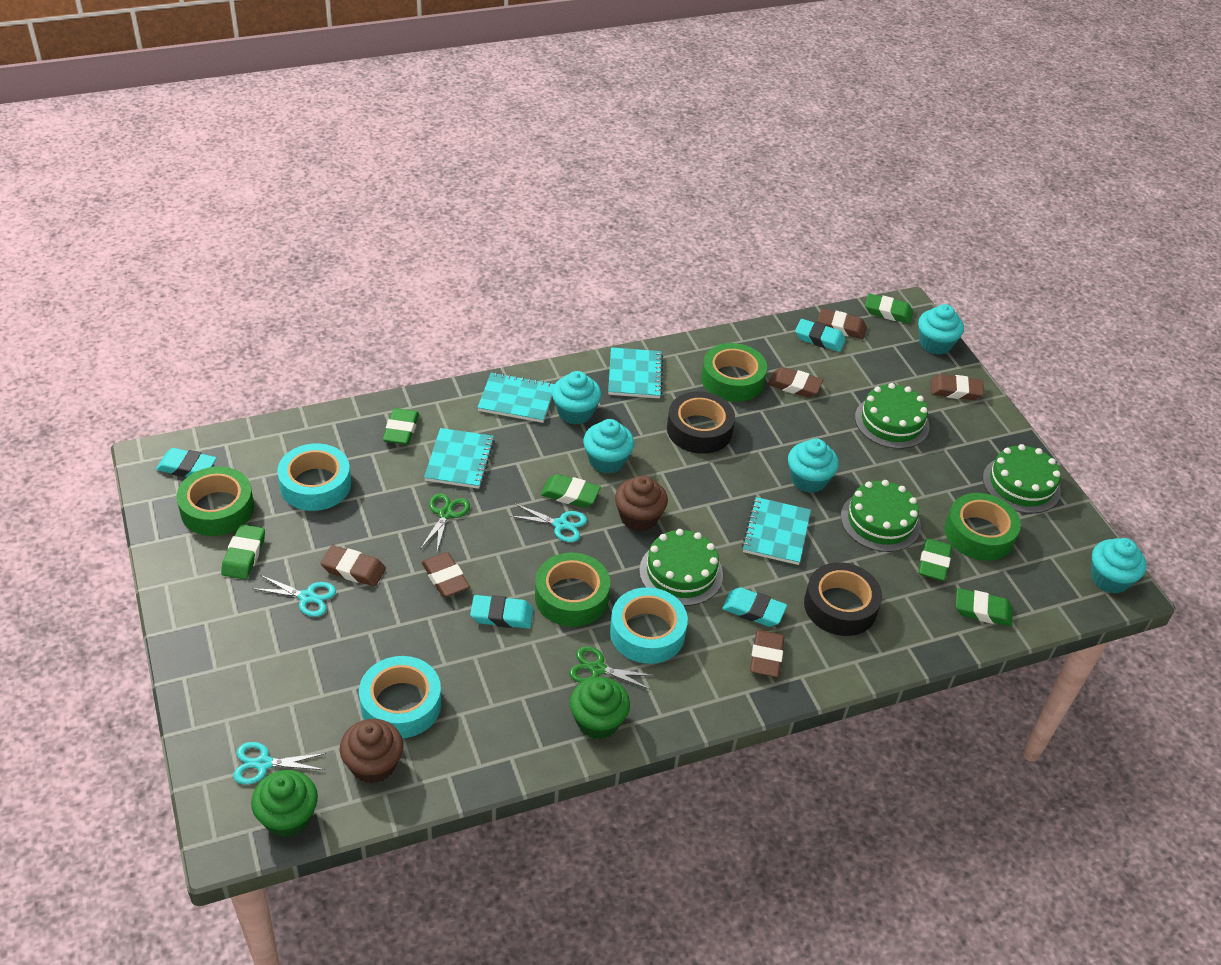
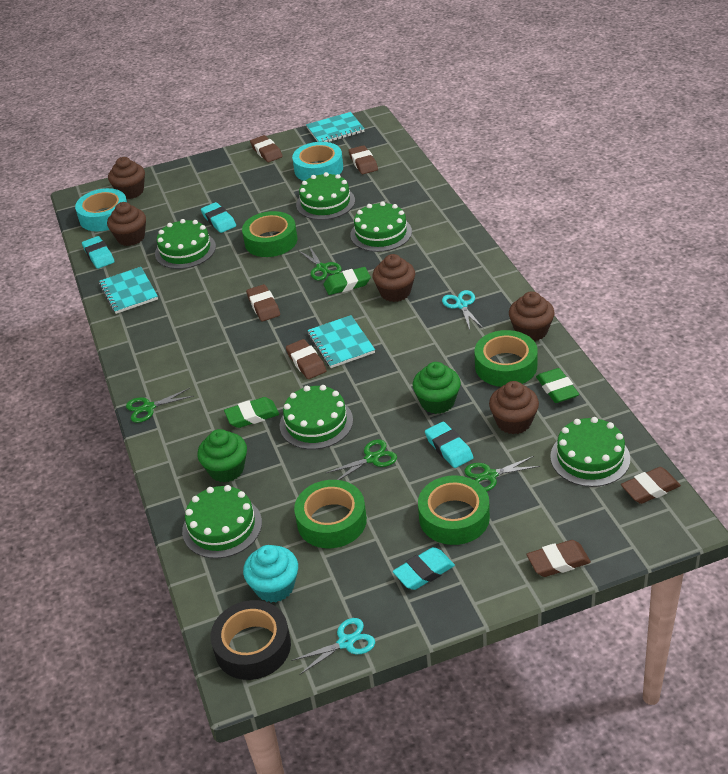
black tape: [667,391,735,454] [804,562,882,636] = 2 -> [211,600,291,680] = 1
brown cupcake: [340,719,403,784] [615,476,668,531] = 2 -> [107,202,146,246] [108,157,145,199] [372,254,415,302] [489,381,539,434] [509,291,555,341] = 5
green cake: [639,529,723,606] [841,480,921,552] [855,383,929,449] [983,444,1061,514] = 4 -> [155,219,216,269] [182,485,262,558] [280,385,353,449] [296,172,355,220] [350,202,412,252] [550,417,630,487] = 6
green eraser: [221,524,265,579] [383,408,419,445] [541,474,601,508] [865,294,913,324] [918,538,952,581] [956,588,1013,626] = 6 -> [224,397,279,428] [324,267,371,295] [536,368,579,403] = 3
green scissors: [420,493,470,551] [569,646,655,690] = 2 -> [126,388,194,423] [299,246,342,280] [326,439,397,480] [464,456,540,491] = 4
turquoise cupcake: [552,371,601,424] [583,419,634,474] [788,439,839,493] [918,304,964,355] [1091,538,1147,594] = 5 -> [243,545,298,602] = 1
turquoise notebook: [424,428,495,489] [477,372,555,423] [608,347,663,398] [742,497,811,565] = 4 -> [99,267,158,314] [306,112,365,142] [307,315,375,368] = 3
turquoise scissors: [233,742,327,785] [252,575,336,617] [510,503,587,542] = 3 -> [291,618,375,675] [442,290,484,330] = 2
turquoise tape: [277,443,351,511] [359,656,441,738] [610,587,688,664] = 3 -> [75,188,127,232] [292,142,343,181] = 2

